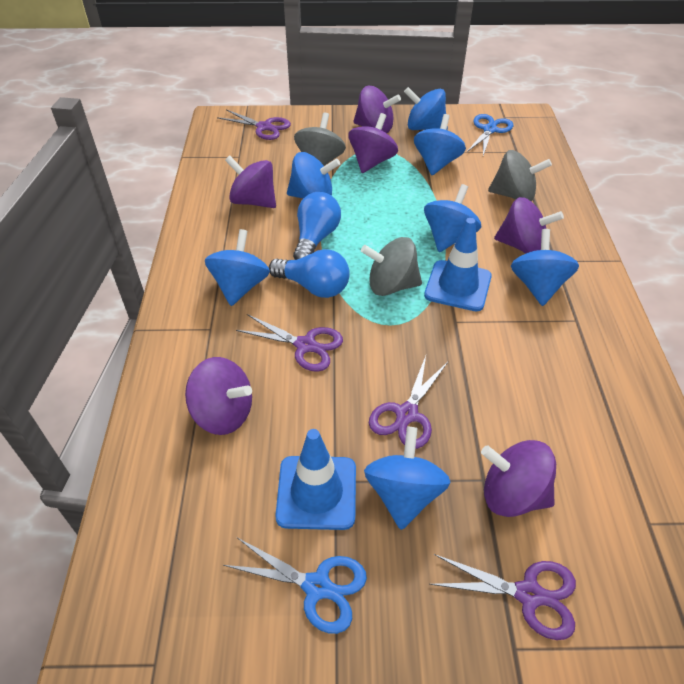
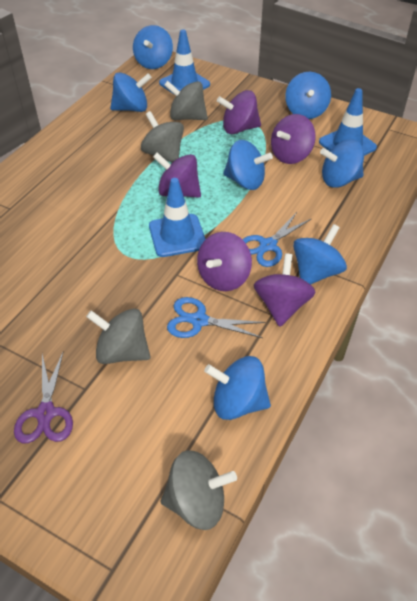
blue light bulb: [269,249,350,298] [293,192,341,260] = 2 -> none = 0
blue traffic cone: [275,429,356,530] [424,218,492,311] = 2 -> [149,178,205,257] [159,29,210,96] [319,88,377,156] = 3
grey spinning top: [294,112,346,166] [361,237,422,296] [488,150,552,201] = 3 -> [86,308,150,364] [141,111,184,163] [160,450,237,530] [164,81,208,120] = 4
purple scissors: [217,110,291,140] [236,314,343,372] [369,356,448,449] [429,554,576,640] = 4 -> [14,351,73,444] = 1
purple spinning top: [185,357,252,435] [225,155,276,208] [348,113,398,173] [353,86,401,133] [481,440,556,517] [494,197,564,253] = 6 -> [153,152,201,198] [197,232,252,291] [217,90,261,134] [254,253,316,327] [271,114,316,164] = 5

